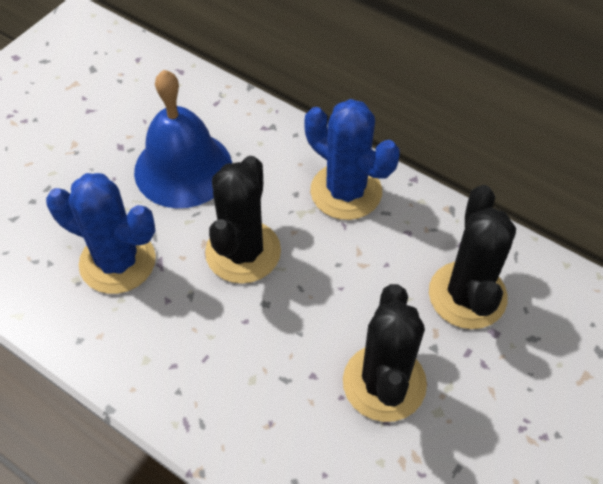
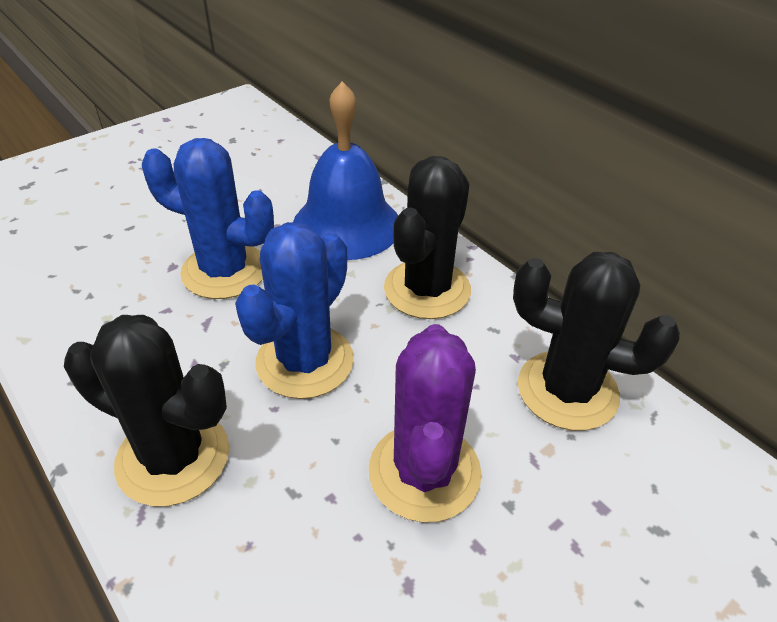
purple cactus: none = 0 -> [369,324,482,522] = 1

